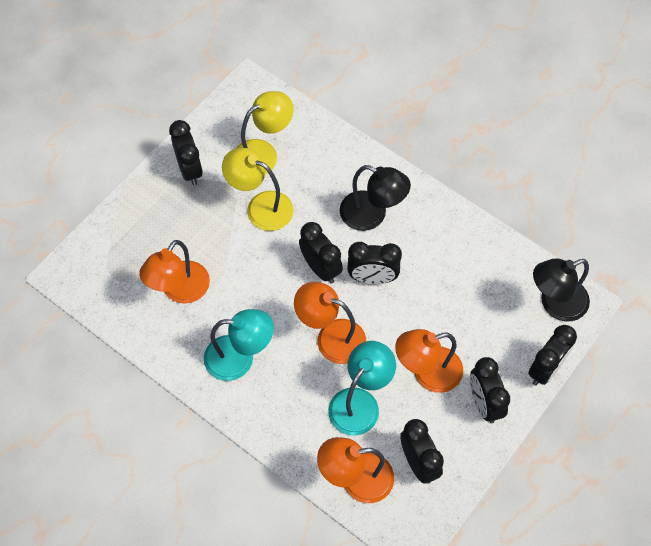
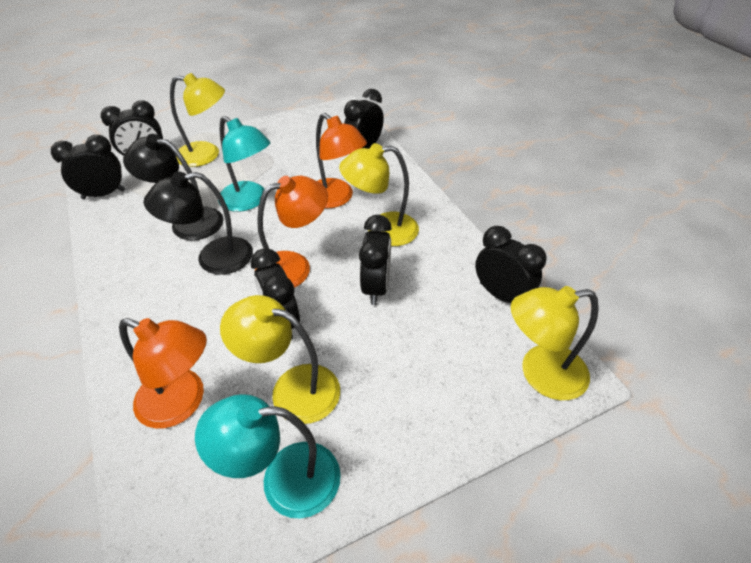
orange lamp: [139,240,210,304] [294,282,366,364] [317,437,394,503] [395,329,463,393] = 4 -> [119,318,207,429] [255,176,328,288] [316,113,367,208] = 3
yellow lamp: [222,148,294,231] [236,91,294,175] = 2 -> [170,73,225,167] [220,295,340,424] [339,143,419,246] [511,286,599,400] = 4

